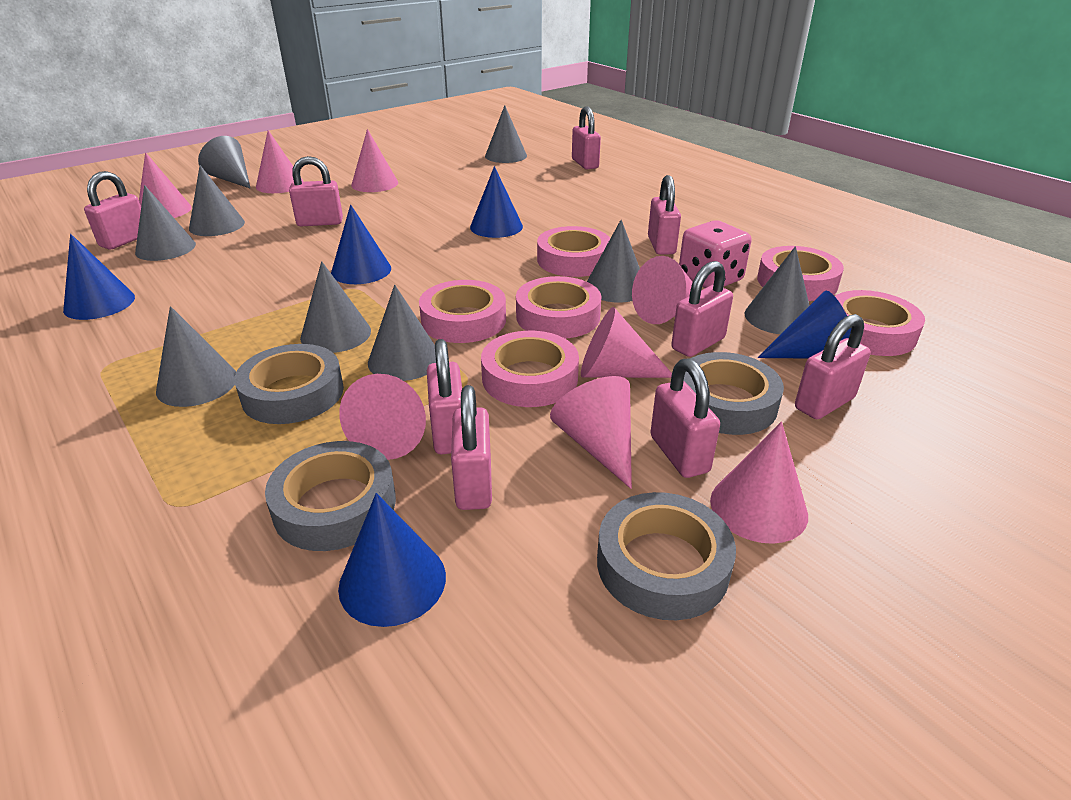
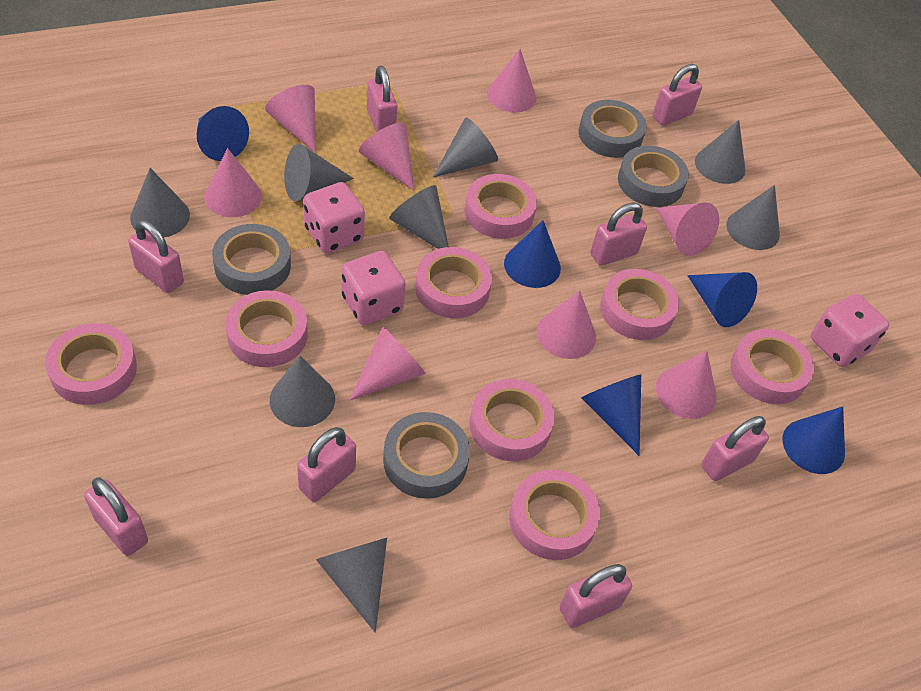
grey cone: [135,185,196,261] [156,306,236,407] [189,165,245,236] [198,136,251,189] [300,261,371,353] [368,285,436,381] [485,105,527,163] [587,220,640,302] [745,246,810,334] = 9 -> [130,168,190,237] [270,356,335,427] [284,144,354,201] [316,538,387,633] [389,185,449,249] [433,117,498,177] [695,120,746,184] [726,185,780,250] = 8
pink dice: [679,220,752,288] = 1 -> [303,182,365,254] [341,251,405,325] [811,294,889,367] = 3
pink padlock: [84,171,141,250] [289,156,343,226] [427,339,462,454] [451,385,492,510] [572,106,601,169] [648,175,681,255] [651,358,720,478] [671,261,733,357] [795,314,871,419] = 9 -> [84,478,148,556] [128,220,184,293] [297,427,356,502] [367,66,397,132] [559,564,632,628] [590,203,647,266] [653,64,702,126] [701,416,769,481] = 8
pink tape: [419,280,506,343] [481,331,579,407] [516,276,602,339] [537,226,610,277] [757,246,844,301] [835,290,925,356] = 6 -> [45,324,137,405] [225,290,308,367] [415,247,492,318] [465,174,537,239] [469,379,555,461] [509,470,600,560] [600,269,679,340] [731,329,814,404] = 8

